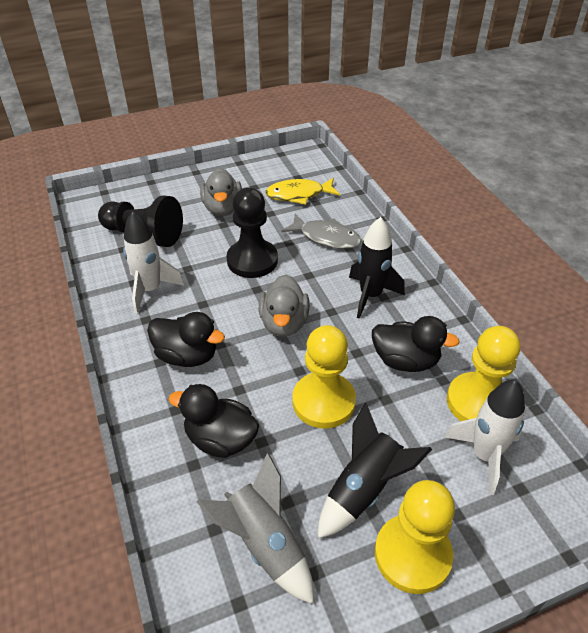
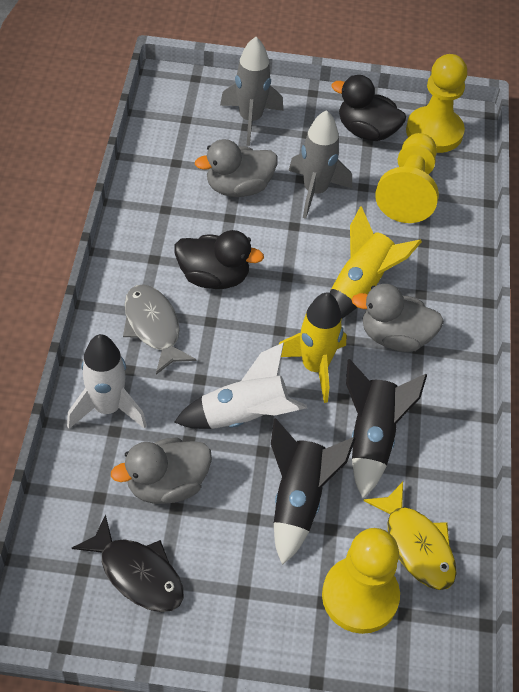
black duck: [147,312,225,367] [169,384,259,458] [372,316,460,372] = 3 -> [174,230,264,289] [331,75,406,141] = 2
black fish: none = 0 -> [72,514,184,612] = 1
black pawn: [98,196,183,247] [226,188,278,278] = 2 -> none = 0
grey duck: [200,168,242,216] [259,274,310,337] = 2 -> [111,437,212,504] [195,139,278,197] [351,284,444,352] = 3
grey rocket: [196,453,314,604] = 1 -> [220,37,284,146] [289,110,352,219] = 2
yellow rocket: none = 0 -> [279,292,347,403] [330,206,422,319] = 2

